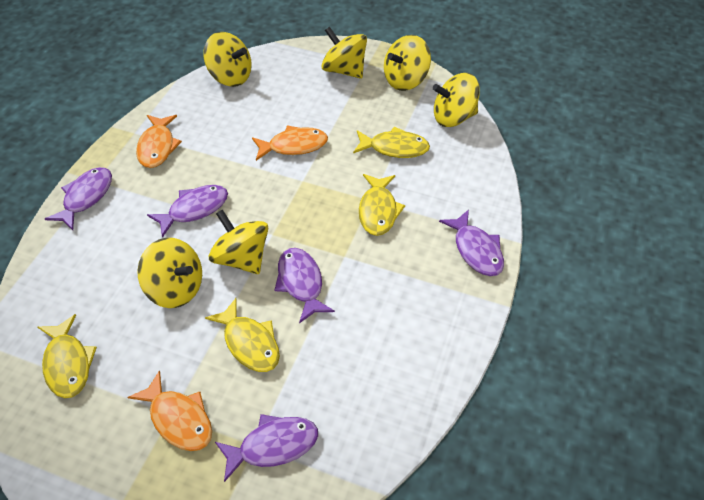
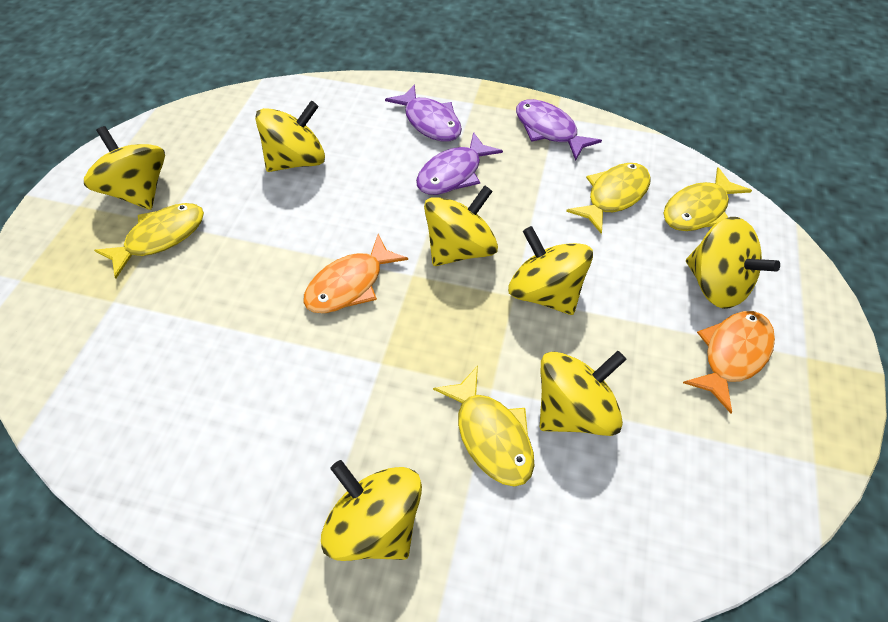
orange fish: [127,370,212,451] [136,115,182,168] [252,125,328,161] = 3 -> [303,234,408,313] [683,311,775,413] = 2
purple fish: [45,167,112,230] [147,185,228,238] [215,414,318,482] [274,248,335,323] [439,210,504,276] = 5 -> [385,84,462,142] [416,132,503,195] [516,99,602,161] = 3
yellow spinning top: [137,238,202,308] [203,32,252,87] [209,209,268,274] [322,27,367,79] [384,35,431,91] [433,73,480,127] = 6 -> [84,126,165,210] [255,101,325,172] [321,460,422,561] [424,185,498,266] [508,226,593,315] [540,351,626,436] [686,217,780,309] = 7

